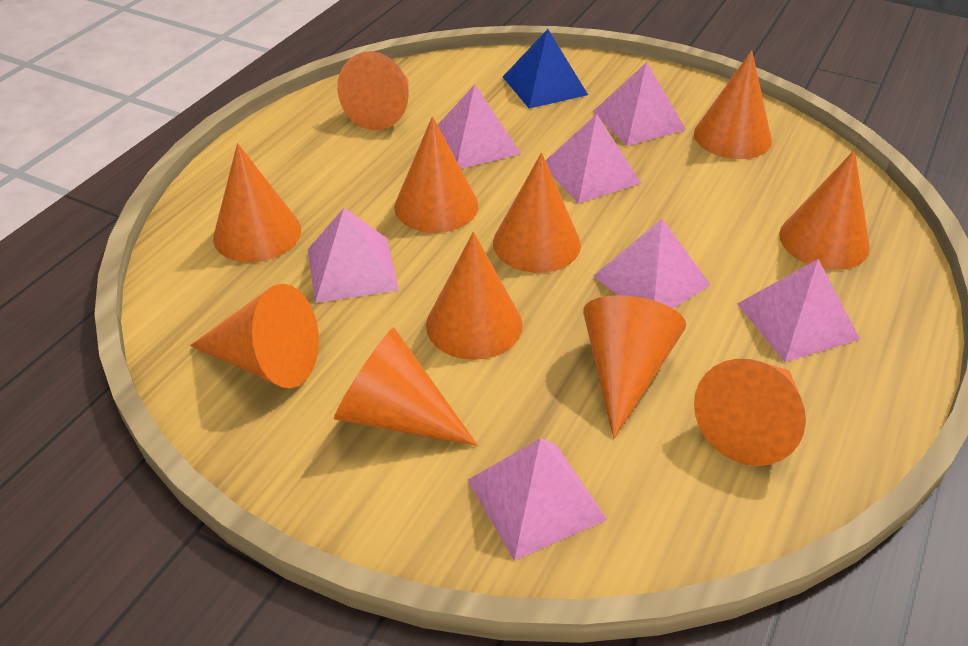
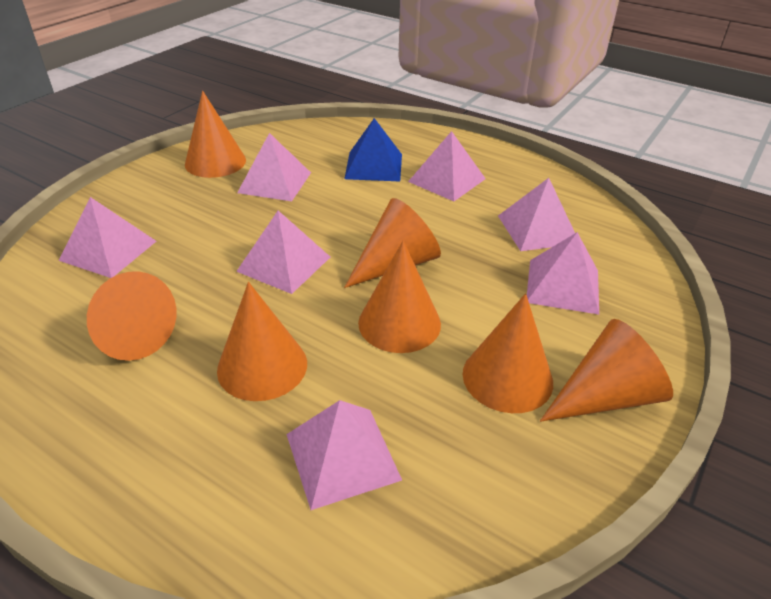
orange cone: [190,284,319,388] [213,143,301,262] [334,327,478,446] [337,51,409,130] [394,116,478,233] [426,232,523,360] [493,153,581,273] [583,295,686,439] [694,50,772,159] [694,359,806,466] [779,150,870,270] = 11 -> [87,271,176,361] [185,91,246,178] [217,282,307,401] [344,198,441,288] [358,241,441,353] [463,293,553,413] [540,319,673,422] = 7

